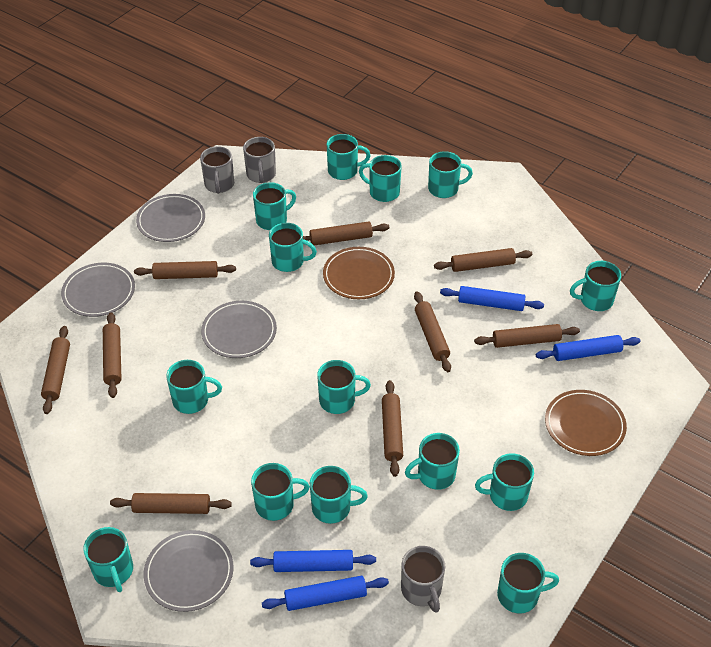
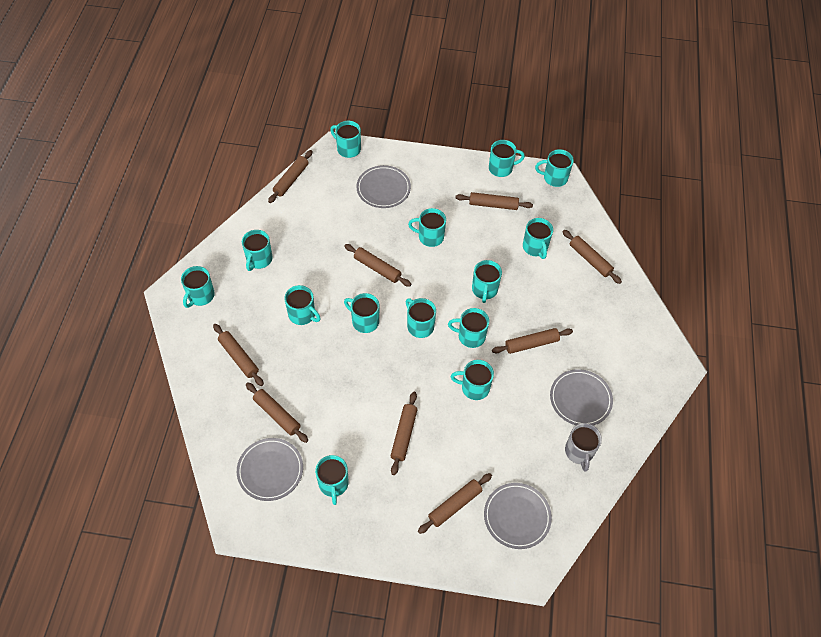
blue rolling pin: [250,550,376,572] [262,576,389,611] [440,286,544,311] [536,335,640,361] = 4 -> none = 0
brown plate: [323,247,395,299] [545,390,627,456] = 2 -> none = 0
grey mug: [200,146,234,194] [243,137,276,183] [401,546,445,613] = 3 -> [565,423,602,472] = 1

